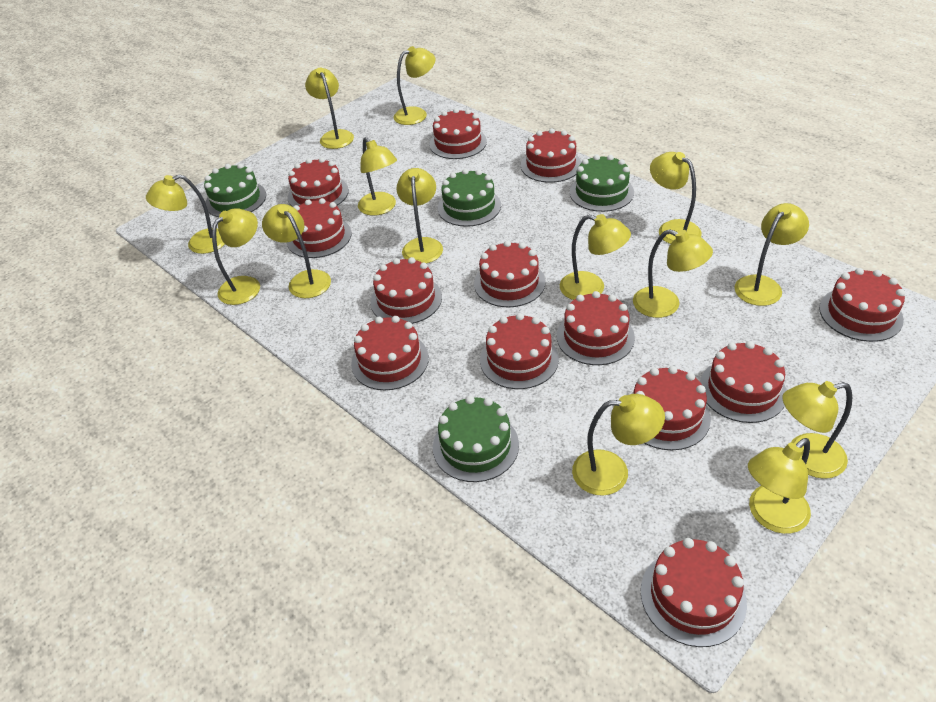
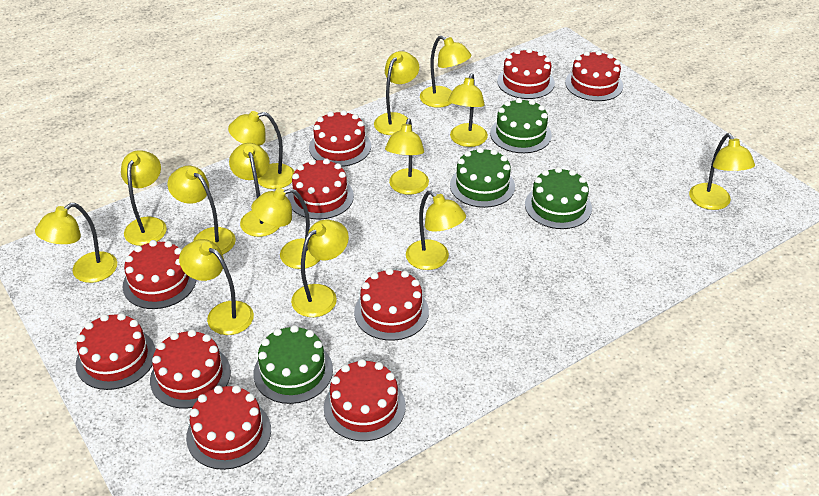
red cake: [287,198,352,258] [288,157,349,207] [351,316,429,390] [370,257,442,324] [429,108,487,159] [474,240,546,307] [480,313,559,389] [521,128,581,183] [557,291,635,365] [632,366,711,450] [641,538,747,647] [700,341,786,423] [819,268,905,342] = 13 -> [76,313,156,390] [123,240,196,309] [150,329,231,409] [186,385,271,470] [288,159,354,219] [309,110,371,167] [324,359,406,441] [354,268,429,341] [497,48,555,99] [565,50,623,101] = 10

